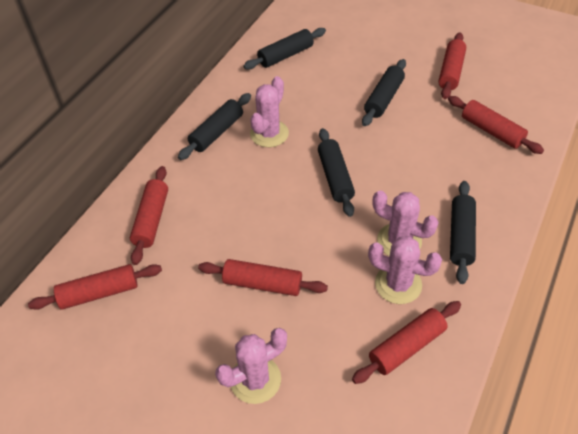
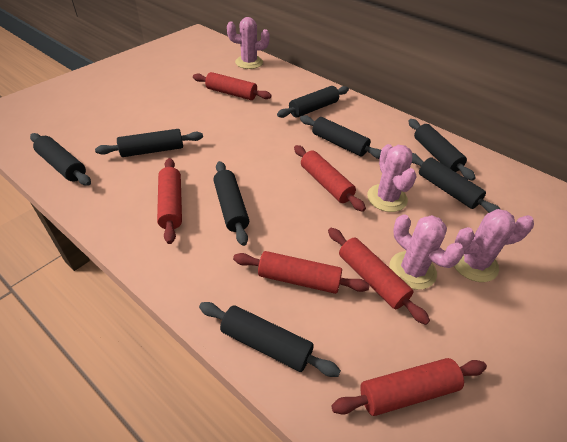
black rolling pin: [178,93,251,160] [244,28,326,70] [318,128,355,217] [362,59,406,126] [450,181,476,284] = 5 -> [30,133,91,186] [95,129,203,157] [199,302,341,377] [213,161,249,246] [277,86,349,118] [300,115,381,159] [408,119,476,181] [412,153,500,213] = 8

